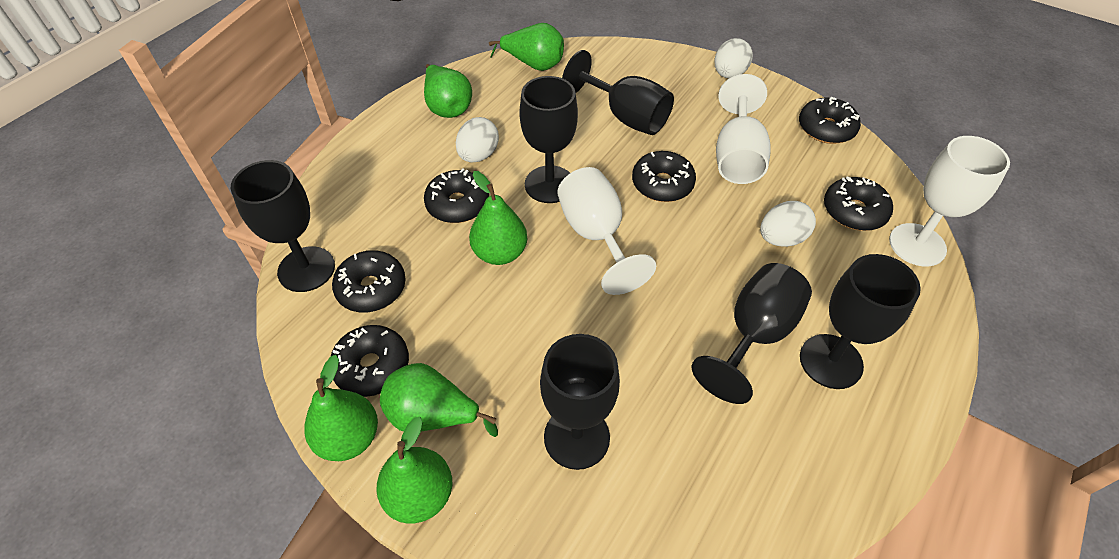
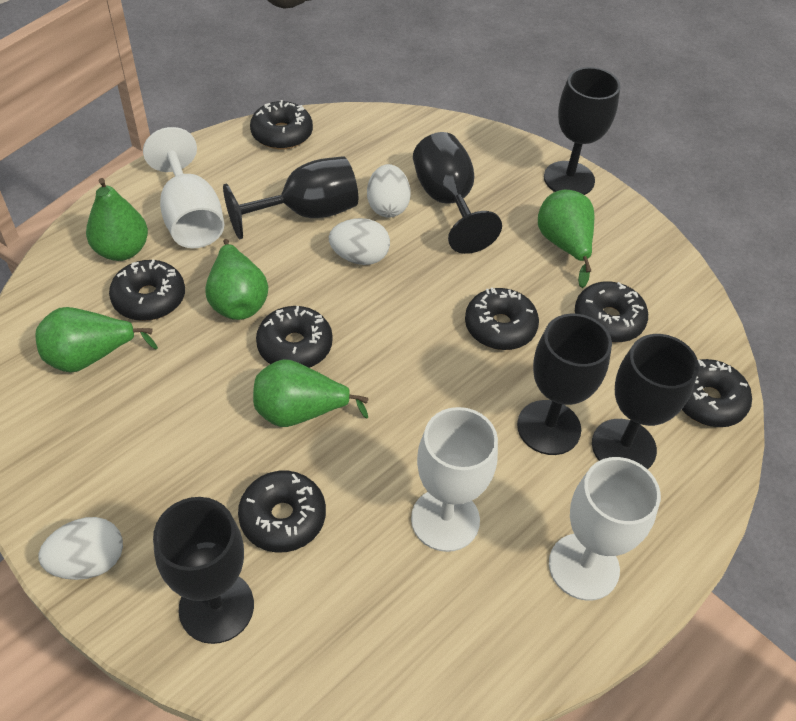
black donut: [331,325,409,397] [332,250,406,312] [424,169,489,223] [632,151,696,202] [799,97,861,144] [824,176,893,231] = 6 -> [109,259,185,321] [238,471,326,552] [250,100,313,149] [256,306,333,368] [465,288,539,350] [575,282,648,342] [682,359,752,427] = 7
green pear: [304,355,378,461] [376,417,452,524] [380,363,498,437] [424,64,472,118] [469,171,527,265] [489,23,564,71] = 6 -> [35,307,158,373] [86,178,148,261] [205,239,268,320] [253,359,368,427] [538,190,595,288] = 5

